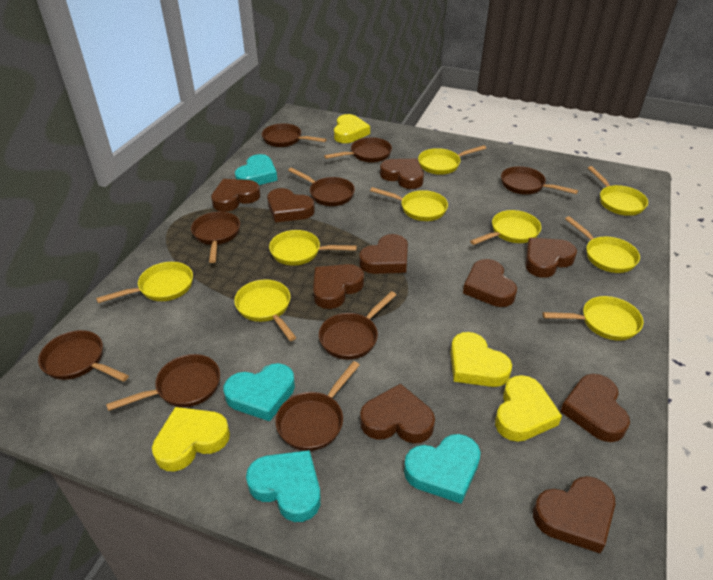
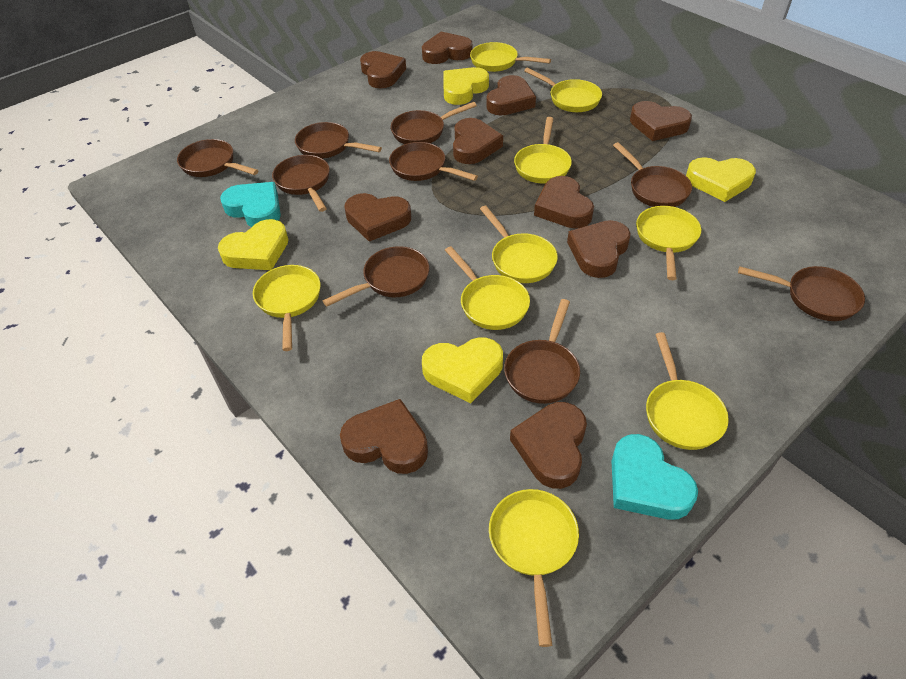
turquoise heart: [224,363,295,421] [235,154,277,185] [246,450,321,522] [404,434,481,504] = 4 -> [220,182,281,227] [611,434,698,520] = 2

